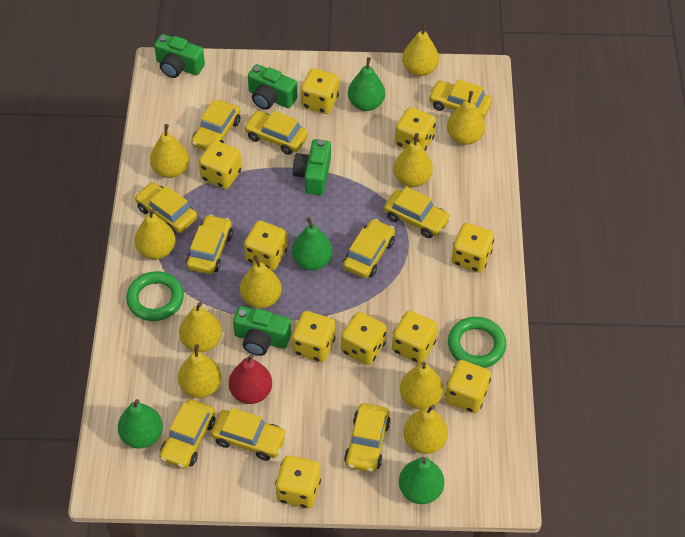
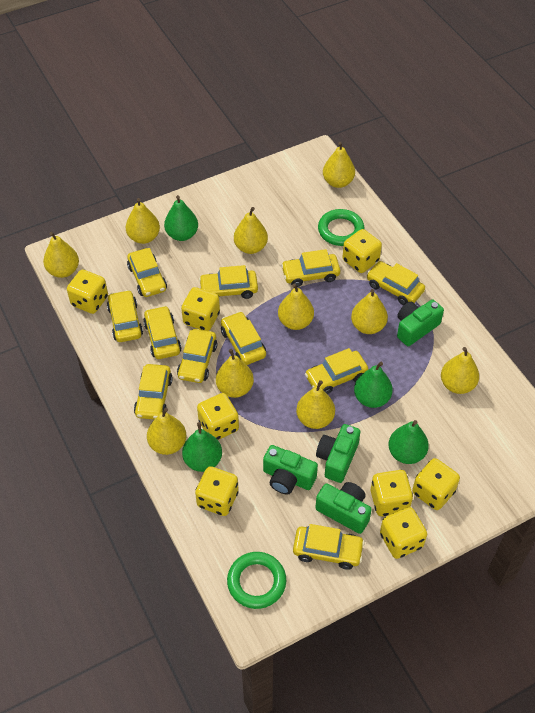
red pear: [229,354,272,404] = 1 -> none = 0
yellow car: [135,182,197,234] [159,399,215,469] [186,214,233,274] [191,100,240,151] [211,408,287,461] [244,111,308,155] [343,219,395,278] [344,403,391,473] [384,187,451,238] [428,79,492,119] = 10 -> [107,290,143,342] [127,248,167,297] [134,364,173,420] [143,306,182,359] [177,329,217,383] [199,265,258,299] [221,311,266,365] [281,249,340,287] [293,524,365,570] [305,348,368,394] [367,261,425,305] = 11
yellow dice: [199,141,242,189] [244,221,287,271] [275,455,321,508] [292,311,336,362] [301,68,339,114] [341,312,387,365] [392,311,438,364] [395,107,436,150] [445,360,491,413] [451,223,494,273] = 10 -> [67,270,108,314] [181,287,220,331] [195,466,239,516] [197,393,239,440] [342,229,382,273] [371,470,413,516] [380,507,427,559] [412,458,460,510] = 8

